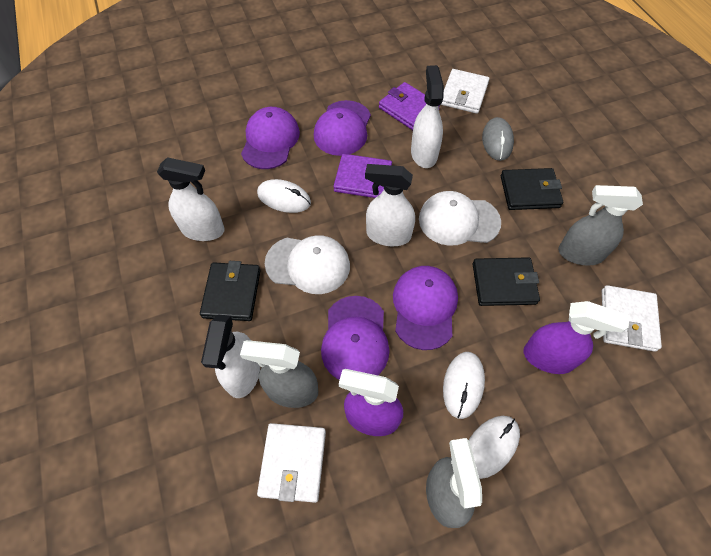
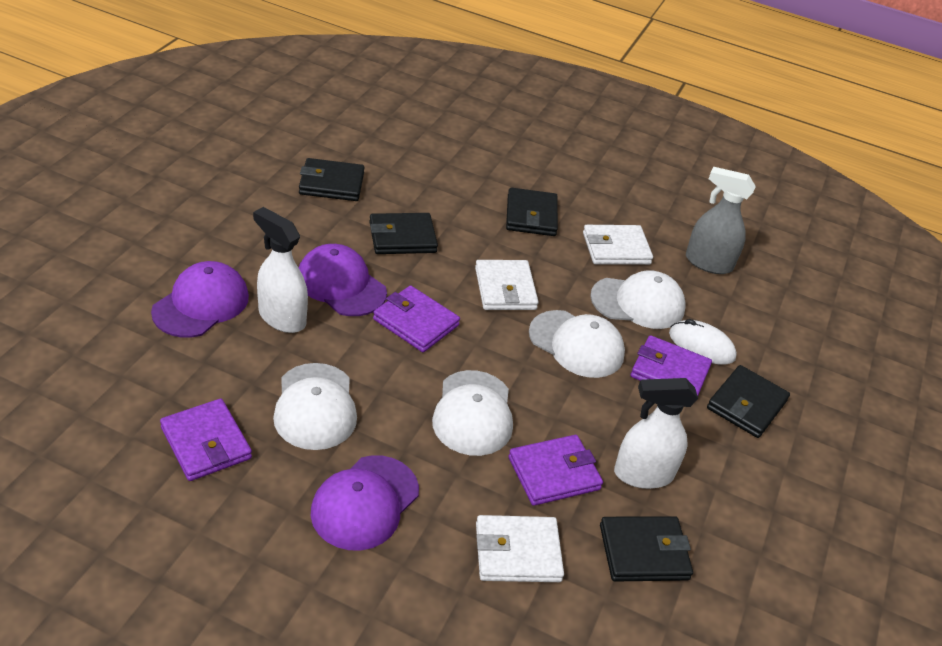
black wallet: [200,261,261,321] [473,257,540,306] [501,168,563,210] = 3 -> [299,158,365,201] [369,213,438,254] [506,187,558,236] [600,516,693,581] [707,365,790,438] = 5
grey mouse: [482,117,514,161] = 1 -> none = 0
grey spray bottle: [240,340,318,408] [426,438,482,528] [558,185,643,266] = 3 -> [686,167,756,274] = 1
purple cap: [241,107,300,169] [314,100,371,156] [321,296,389,380] [393,266,458,350] = 4 -> [151,261,249,338] [299,244,387,316] [311,455,419,551] = 3
purple spray bottle: [339,369,403,436] [524,301,629,374] = 2 -> none = 0
purple wallet: [334,154,392,198] [379,82,440,130] = 2 -> [160,399,252,481] [373,286,460,352] [508,435,603,506] [631,335,712,396] = 4
white cap: [265,235,350,294] [419,191,501,246] = 2 -> [273,363,357,450] [432,370,513,456] [529,310,625,378] [590,270,686,329] = 4
white mouse: [257,179,311,213] [443,352,485,419] [469,416,520,479] = 3 -> [669,319,737,365] = 1
white spray bottle: [157,157,225,241] [201,314,260,398] [365,164,415,246] [411,65,444,168] = 4 -> [253,207,308,333] [614,378,698,489] = 2

